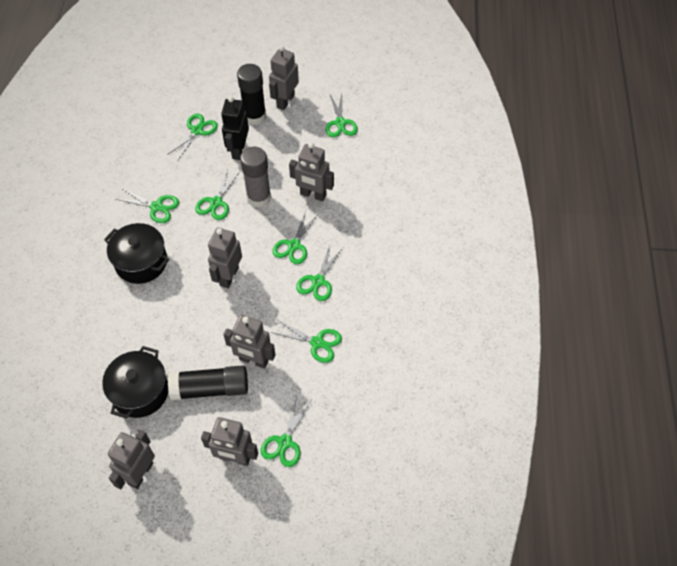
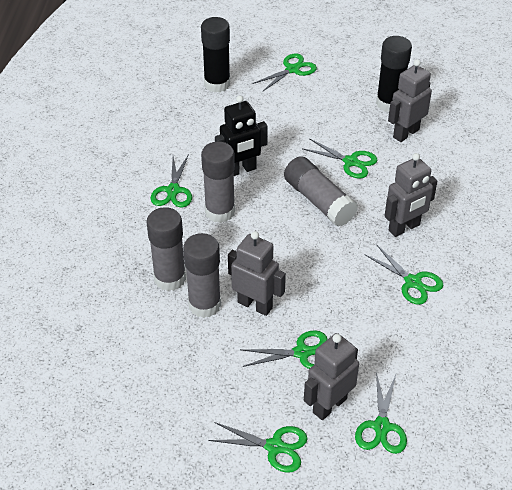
black pot: [102,346,168,419] [104,223,169,284] = 2 -> none = 0
green scissors: [116,188,179,223] [167,114,218,160] [195,169,240,220] [261,396,311,467] [271,320,342,363] [272,211,319,264] [296,245,343,301] [326,94,358,137] = 8 -> [150,154,192,208] [208,422,308,473] [242,330,327,369] [253,54,317,92] [303,138,377,179] [355,372,407,454] [364,245,443,305] = 7
grey glue stick: [240,147,271,208] = 1 -> [147,207,186,291] [183,233,221,318] [201,141,235,223] [284,156,358,227] = 4
grey robot: [108,430,155,489] [201,417,258,466] [208,228,242,288] [223,315,275,369] [269,46,299,110] [289,142,334,201] = 6 -> [228,231,286,316] [304,333,359,420] [384,153,437,237] [388,59,432,142] = 4

